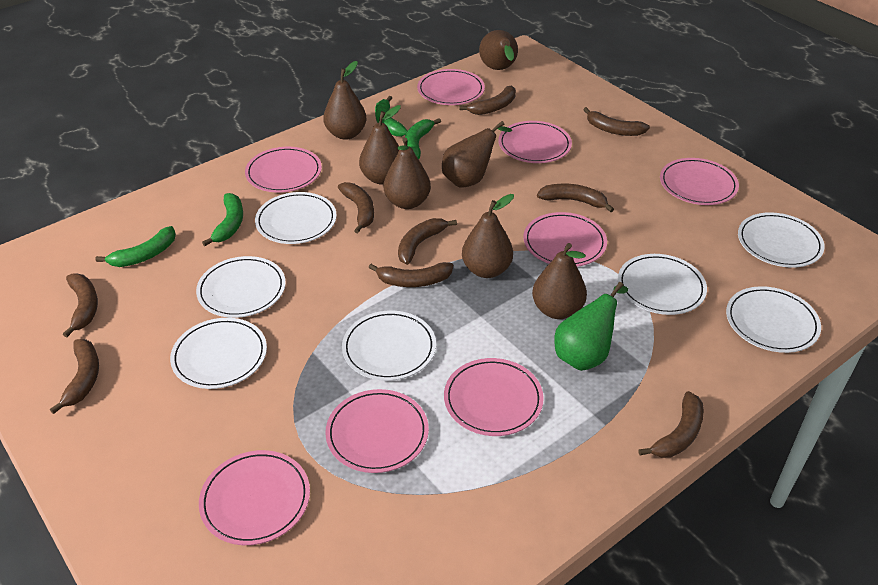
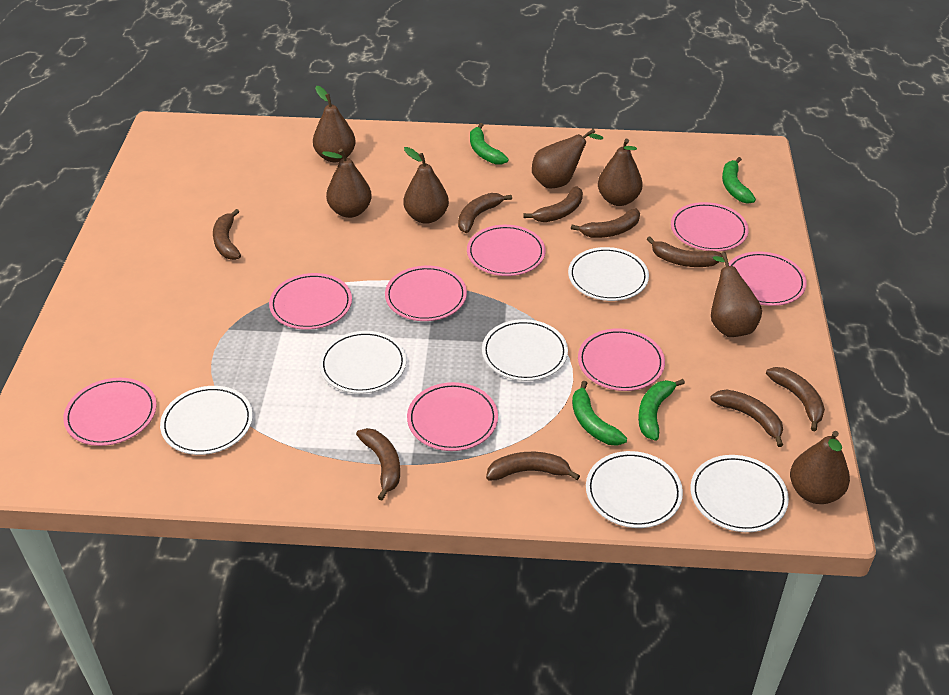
green pear: [554,282,628,371] = 1 -> none = 0
white plate: [170,318,267,389] [196,256,286,318] [255,192,337,244] [342,311,436,381] [618,254,707,315] [726,286,821,353] [738,212,825,268] = 7 -> [160,386,253,455] [319,331,406,394] [482,319,568,381] [568,247,649,301] [586,451,683,528] [691,455,789,532] = 6

